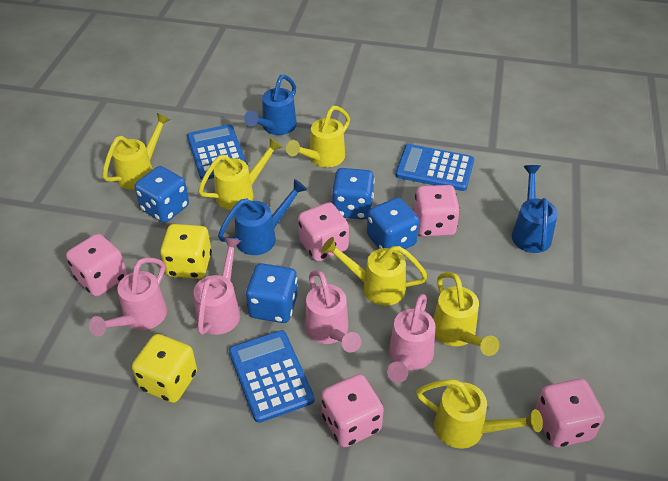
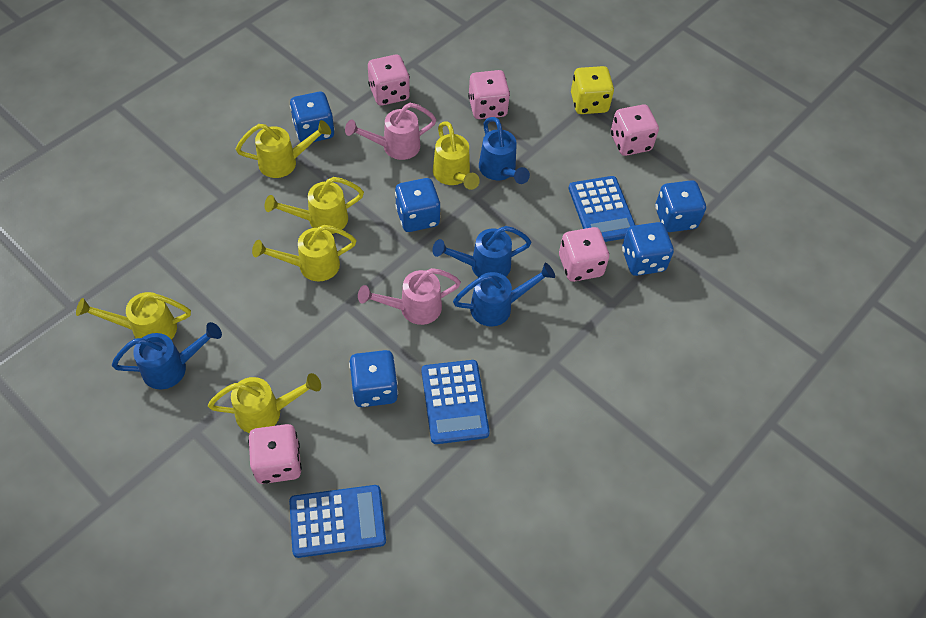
blue dice: [135,166,189,223] [246,263,298,323] [332,168,375,220] [367,197,419,252] = 4 -> [290,92,335,142] [349,350,398,407] [395,178,440,232] [622,222,674,276] [655,180,706,232] = 5
blue watering can: [218,179,307,255] [244,75,297,135] [512,165,558,253] = 3 -> [112,322,222,389] [432,226,531,277] [453,263,555,326] [479,117,530,184] = 4
pink watering can: [89,258,167,336] [193,237,241,335] [305,270,361,353] [387,294,435,383] = 4 -> [345,103,437,160] [358,268,461,325] = 2
yellow dice: [132,334,197,403] [160,224,212,279] = 2 -> [571,66,614,114] = 1

